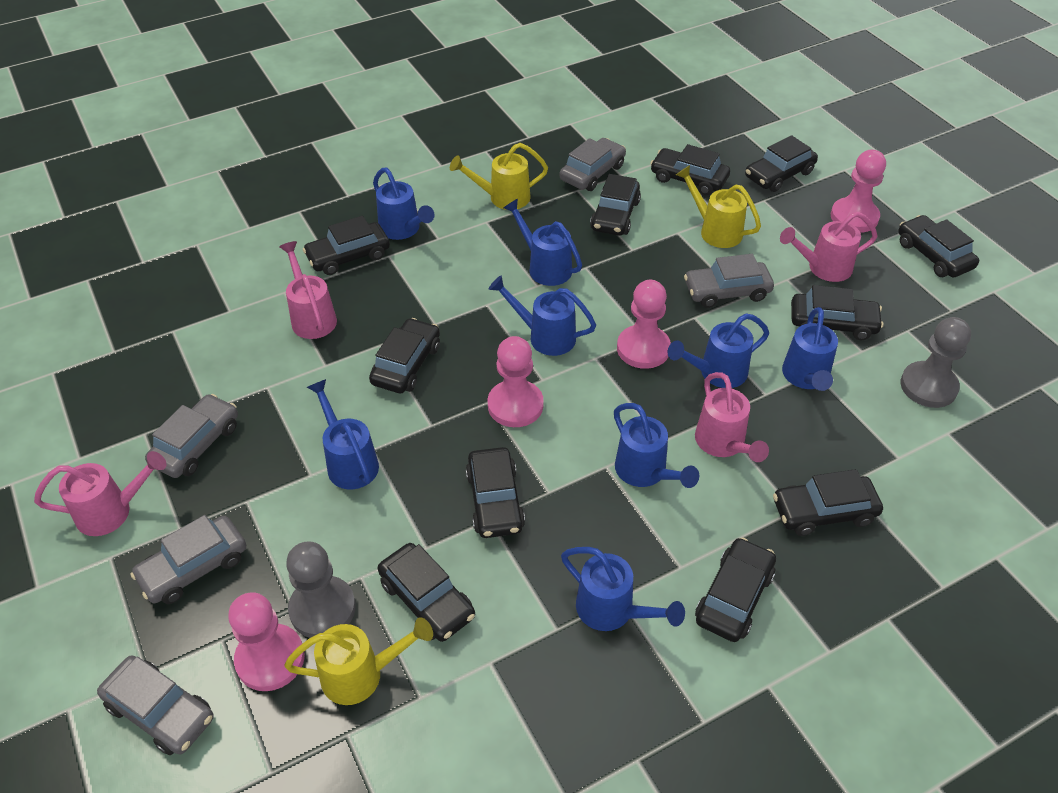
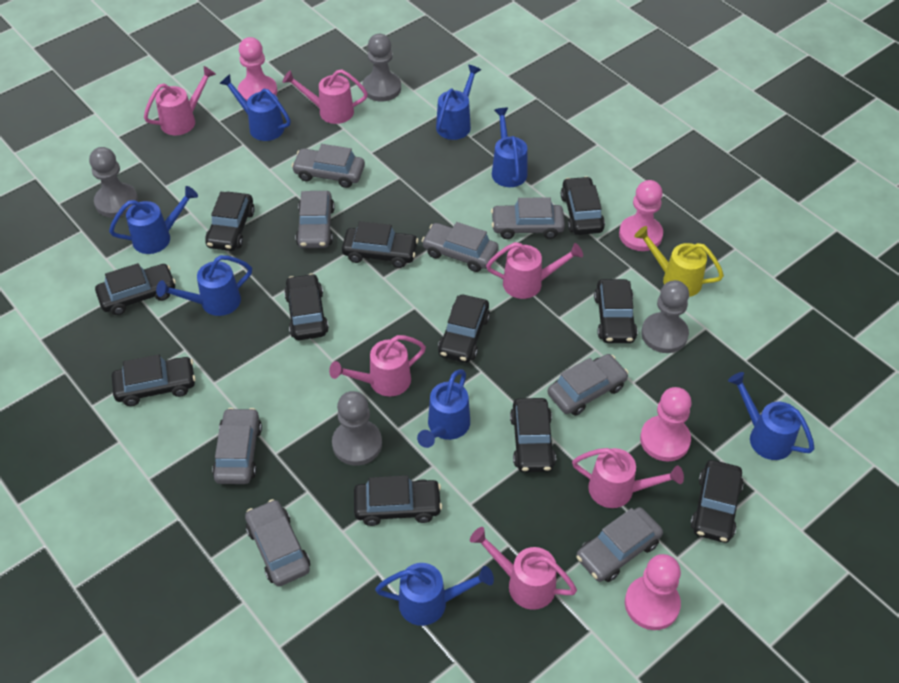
grey car: [97,655,214,755] [130,515,246,604] [145,394,238,478] [559,138,626,191] [684,254,774,308] = 5 -> [212,408,262,484] [245,499,310,586] [291,144,365,188] [296,191,335,248] [422,222,499,272] [491,197,565,239] [547,354,628,416] [576,507,663,582] = 8
grey pawn: [286,541,356,638] [900,317,971,408] = 2 -> [89,147,138,218] [332,391,382,466] [362,34,401,102] [641,280,689,353] = 4
pink watering can: [34,451,167,536] [279,241,337,339] [695,372,769,462] [780,212,877,282] = 4 -> [144,66,216,135] [283,69,368,124] [329,335,426,396] [470,527,577,610] [486,242,583,299] [572,448,684,508] = 6
yellow watering can: [284,617,433,705] [450,143,548,210] [676,165,761,248] = 3 -> [634,226,724,297] = 1

